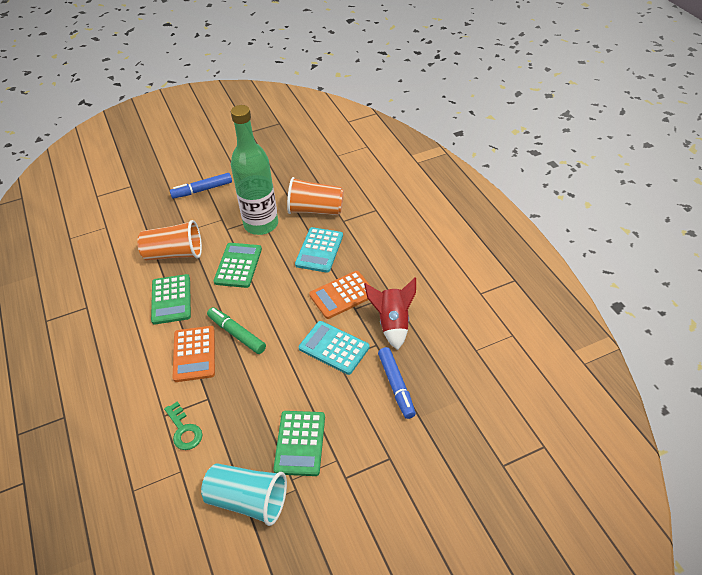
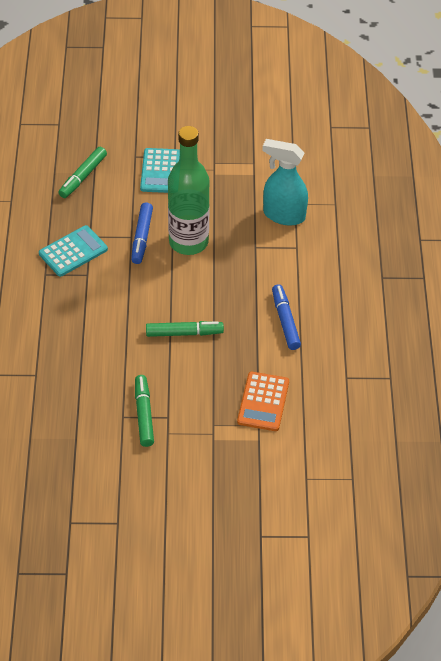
green calculator: [151,274,191,324] [214,243,262,288] [273,411,325,476] = 3 -> none = 0
green key: [164,401,203,450] = 1 -> none = 0
green marker: [207,307,266,354] = 1 -> [58,147,107,198] [135,375,154,447] [146,321,224,337] = 3
orange calculator: [173,326,215,382] [309,271,371,319] = 2 -> [237,372,289,431] = 1
orange cup: [137,220,202,260] [287,177,344,215] = 2 -> none = 0
red rocket: [364,278,416,350] = 1 -> none = 0
turquoise cup: [201,463,287,526] = 1 -> none = 0
turquoise spray bottle: none = 0 -> [262,139,308,225] = 1

